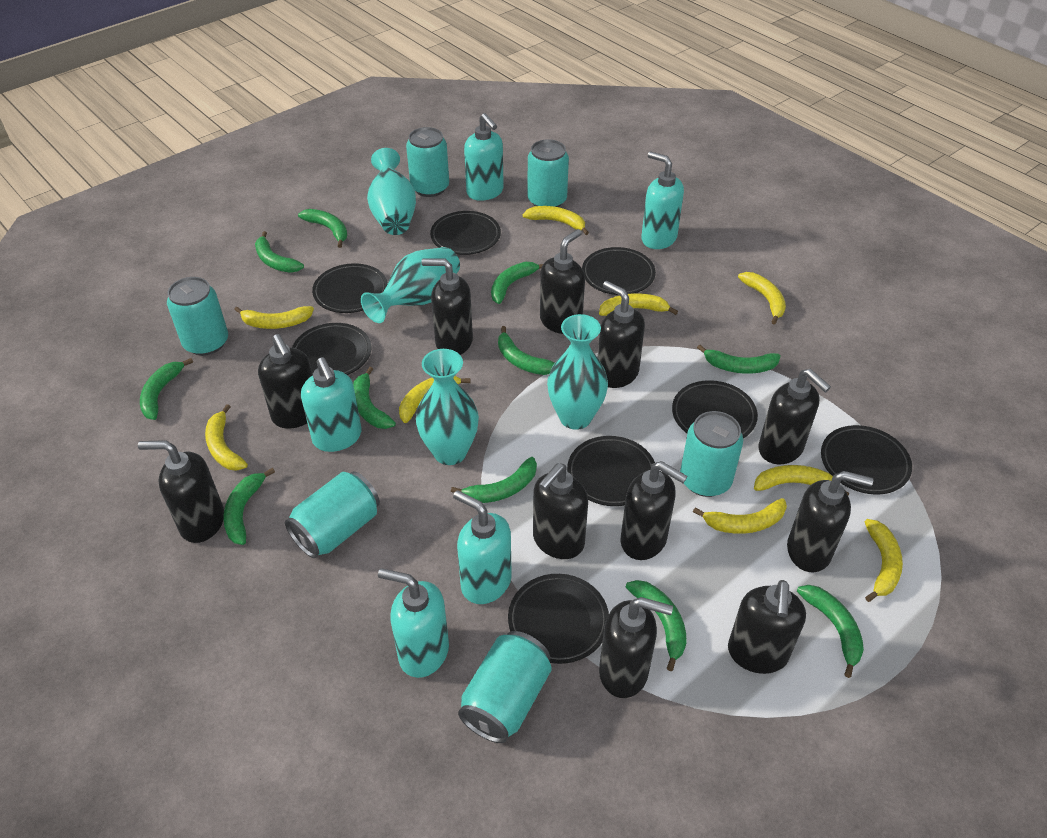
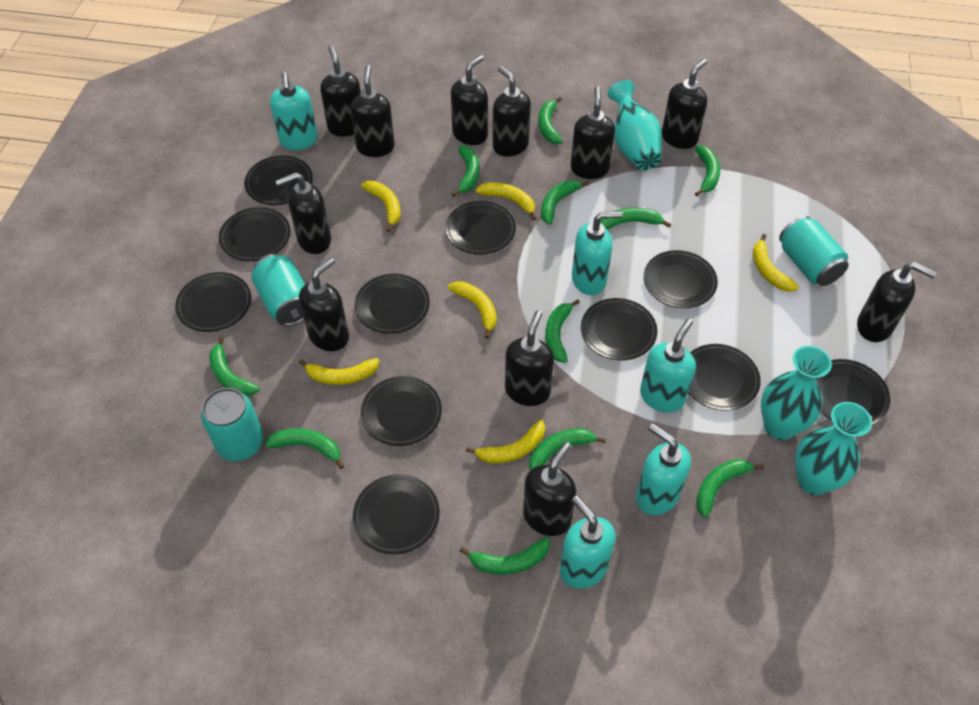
black plate: [292,323,371,375] [312,263,388,313] [430,211,501,255] [508,574,609,664] [567,436,655,506] [582,247,656,295] [672,380,758,438] [821,425,912,494] = 8 -> [175,272,251,332] [219,207,290,261] [244,155,313,205] [353,474,440,555] [355,274,430,334] [361,376,442,446] [445,201,516,255] [581,298,657,361] [644,250,718,308] [688,344,761,411] [815,359,890,425] = 11
turquoise can: [167,277,228,356] [285,471,380,558] [406,127,449,197] [458,631,552,743] [528,139,569,207] [680,411,743,497] = 6 -> [201,388,263,461] [252,254,305,326] [779,216,849,286] = 3
turquoise vase: [361,247,460,323] [367,148,416,235] [416,349,479,465] [547,314,608,430] = 4 -> [608,80,662,170] [761,346,832,440] [795,402,872,495] = 3
yellow banana: [205,404,248,471] [234,306,314,329] [399,376,471,423] [523,206,589,235] [599,293,678,316] [693,498,787,534] [738,272,786,325] [754,465,849,495] [865,519,903,602] = 9 -> [298,358,379,385] [361,181,401,232] [448,282,497,339] [466,420,545,463] [476,182,536,220] [753,234,799,292] = 6

